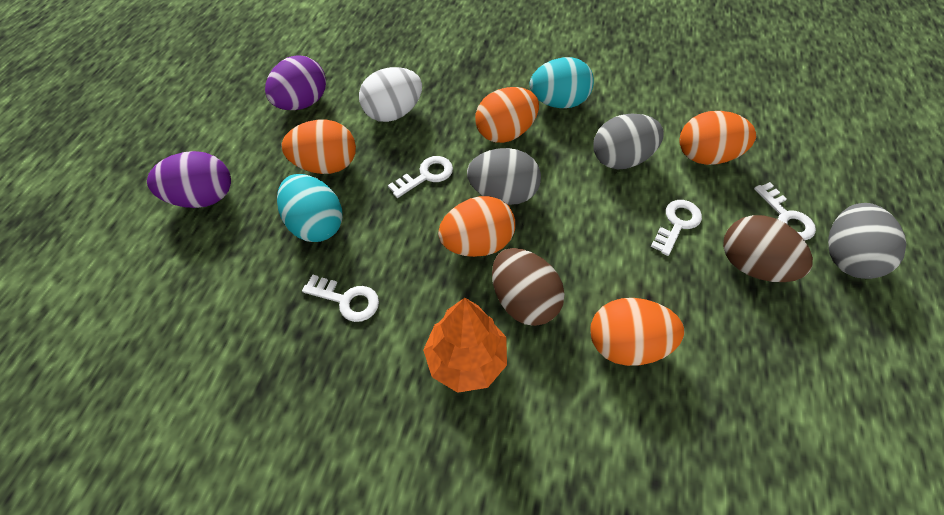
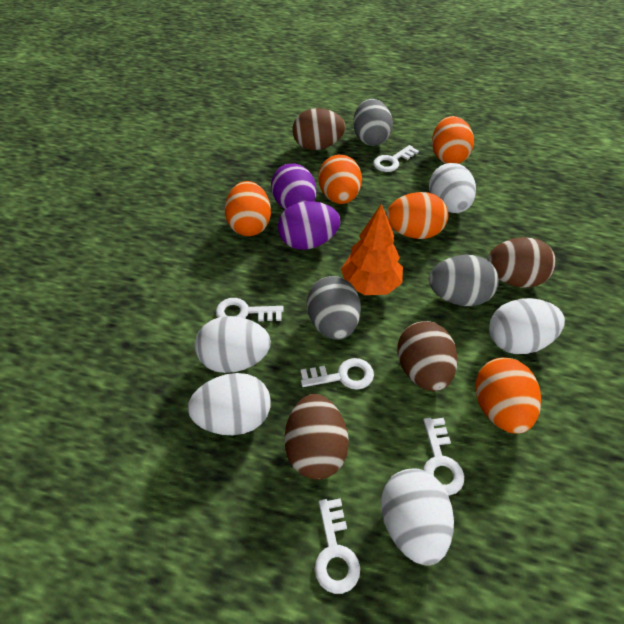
brown egg: [492,248,564,326] [723,215,813,282] = 2 -> [285,394,349,480] [293,108,345,150] [397,321,458,391] [487,237,556,288] = 4
turquoise egg: [277,174,343,242] [530,57,594,108] = 2 -> none = 0
white egg: [359,67,422,122] = 1 -> [188,373,271,435] [195,316,271,373] [381,468,454,566] [429,163,476,213] [489,298,565,354] = 5
white key: [302,274,379,322] [388,156,453,198] [650,200,702,256] [754,182,816,240] = 4 -> [216,298,283,321] [300,358,374,390] [315,498,360,594] [373,145,419,172] [423,418,464,496] = 5

